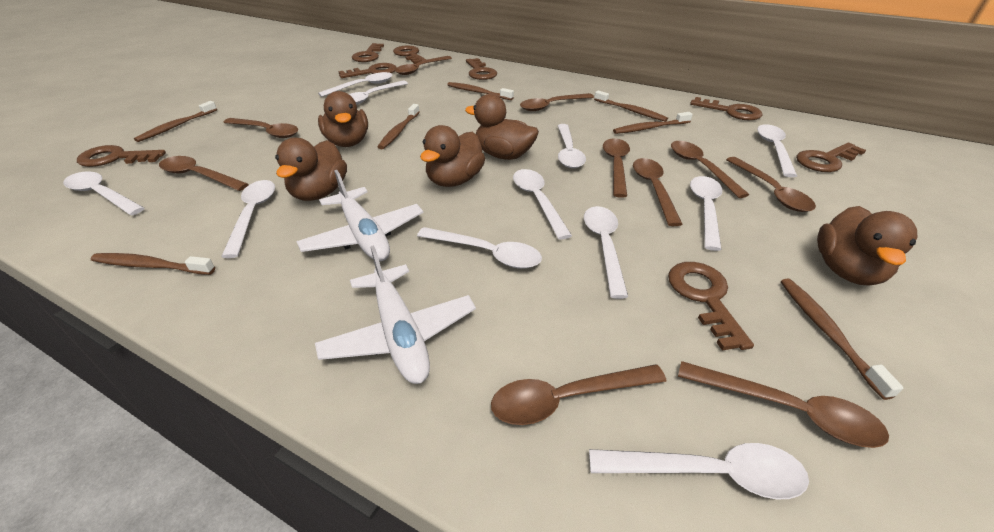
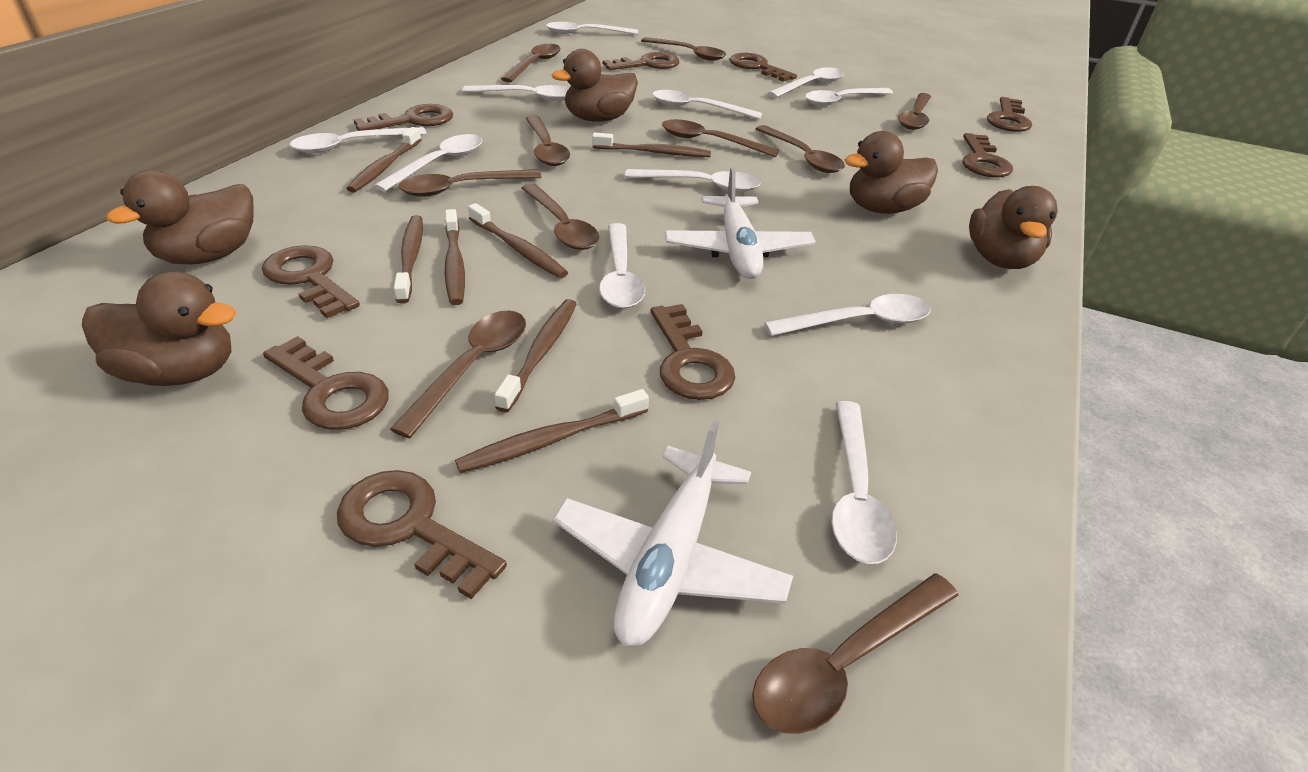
brown key: [77,145,166,167] [338,63,397,78] [352,43,384,62] [393,46,426,64] [466,58,497,80] [668,262,754,350] [690,97,762,120] [796,143,866,172] = 8 -> [262,245,360,318] [263,336,388,430] [337,470,507,599] [353,104,453,131] [603,52,679,70] [651,304,735,400] [729,53,797,82] [962,133,1013,177] [987,97,1032,132] = 9

